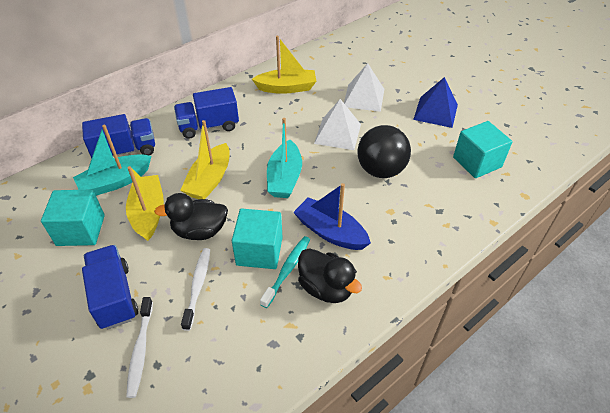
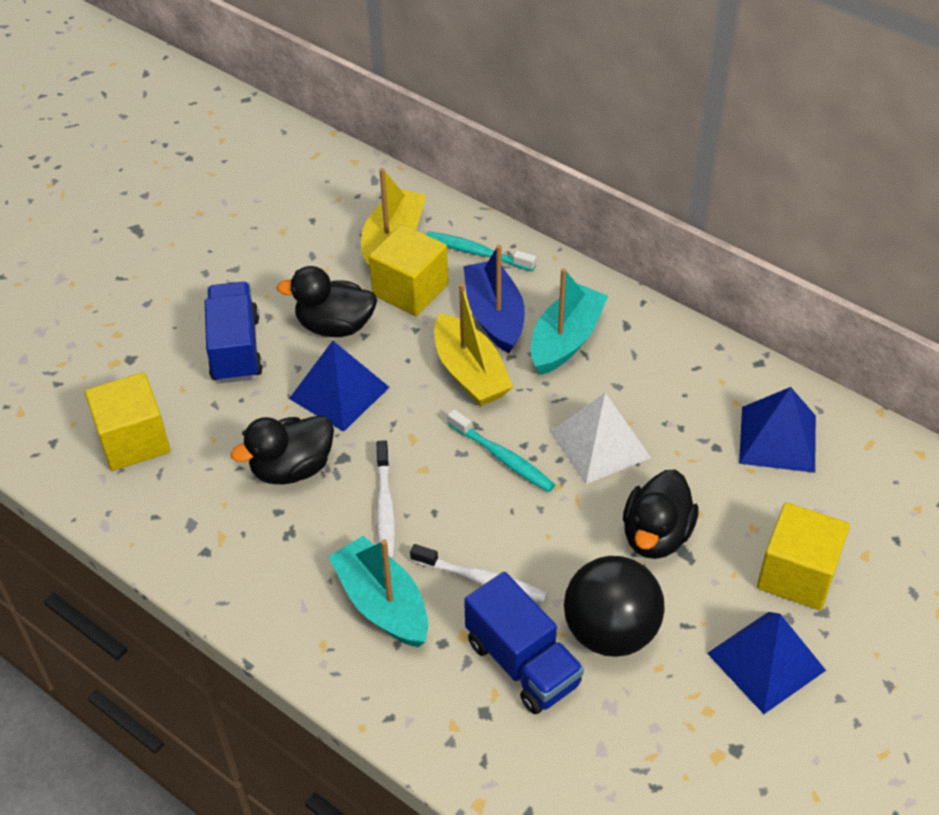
black duck: [154,193,228,240] [298,248,362,303] = 2 -> [231,415,334,485] [276,266,377,337] [623,469,699,559] = 3
blue pyramid: [413,77,458,128] = 1 -> [289,341,390,432] [707,612,826,714] [739,387,816,473] = 3
blue truck: [82,114,155,158] [82,245,138,329] [174,87,239,139] = 3 -> [205,282,263,383] [464,572,584,714] = 2
turquoise cube: [41,190,105,246] [232,208,283,269] [453,121,512,178] = 3 -> none = 0
turquoise toothbrush: [260,236,310,308] = 1 -> [426,231,536,271] [447,409,555,492] = 2
white pyramid: [314,99,361,150] [344,63,384,112] = 2 -> [551,393,651,484] = 1
yellow boat: [126,166,164,241] [180,120,230,199] [252,36,316,94] = 3 -> [361,168,427,267] [434,283,513,406] = 2
yellow cube: none = 0 -> [85,372,170,471] [369,224,448,316] [757,502,850,610] = 3

